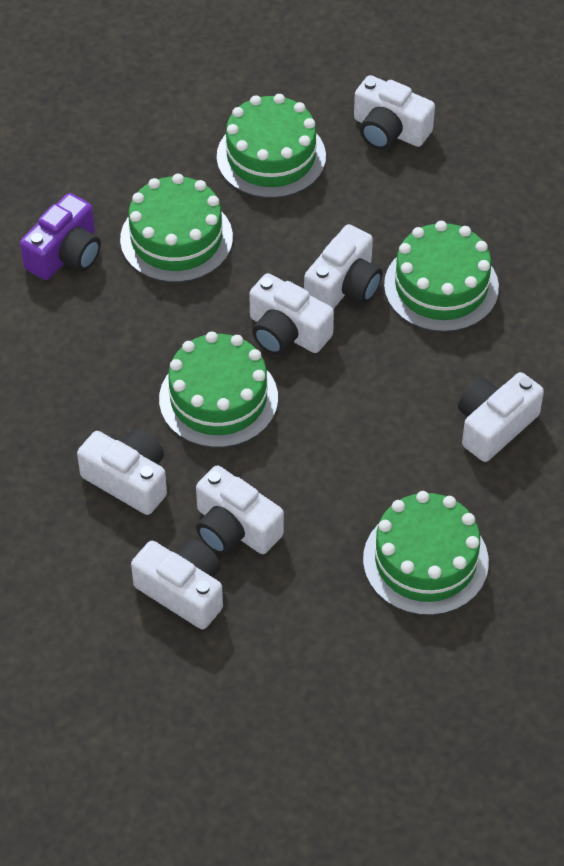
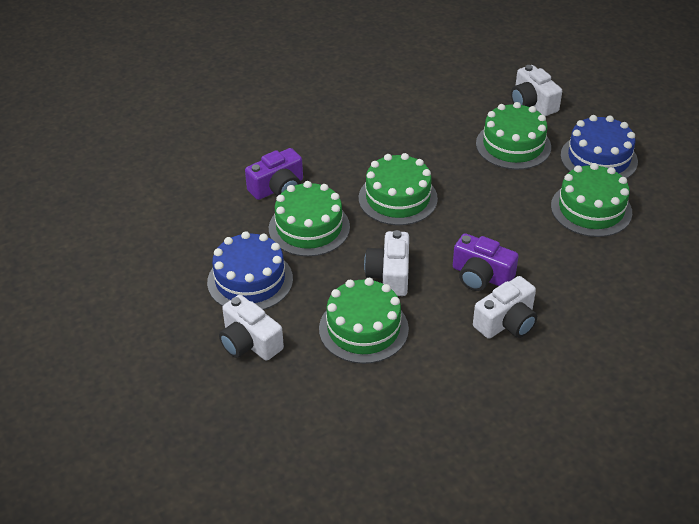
blue cake: none = 0 -> [207,231,293,310] [561,115,638,178] = 2
purple camera: [20,193,101,280] = 1 -> [245,148,303,200] [453,233,519,291] = 2
white camera: [77,429,167,515] [131,539,223,629] [196,466,284,555] [249,273,334,355] [304,224,382,309] [354,75,435,150] [458,372,544,462] = 7 -> [219,295,284,361] [364,230,409,296] [473,276,537,339] [511,65,562,116] = 4

